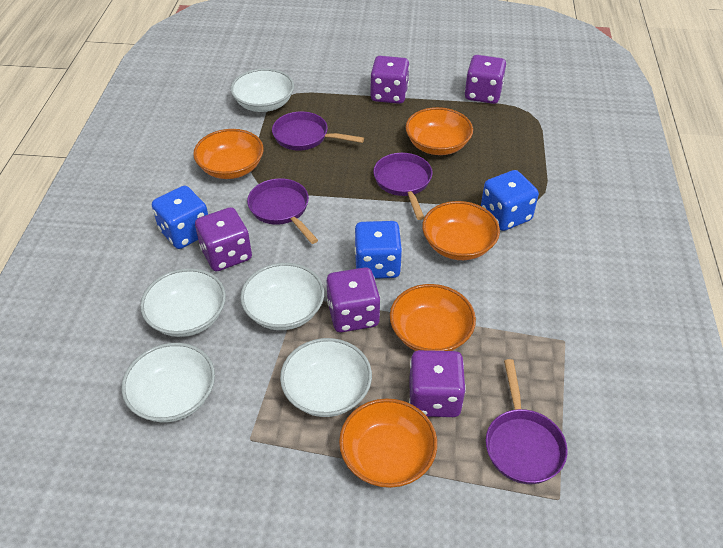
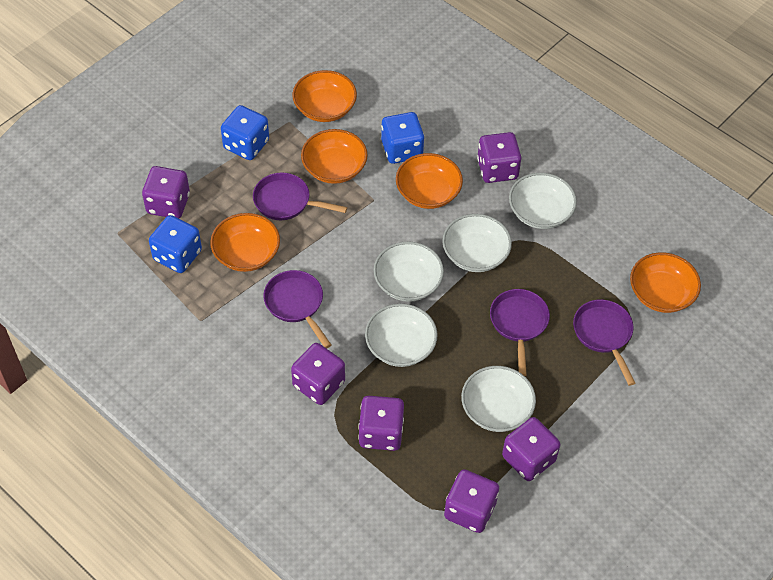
purple dice: [195,207,252,271] [327,267,381,332] [370,56,410,104] [409,350,466,417] [465,55,506,104] = 5 -> [142,166,190,218] [291,343,345,405] [358,396,404,451] [444,469,499,533] [477,132,521,183] [502,417,560,481] = 6

